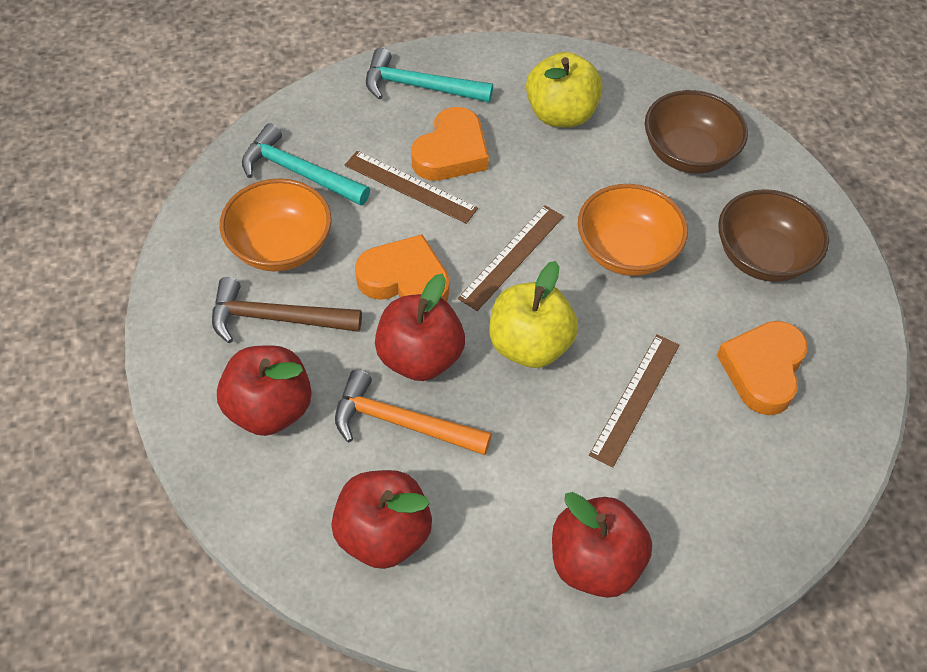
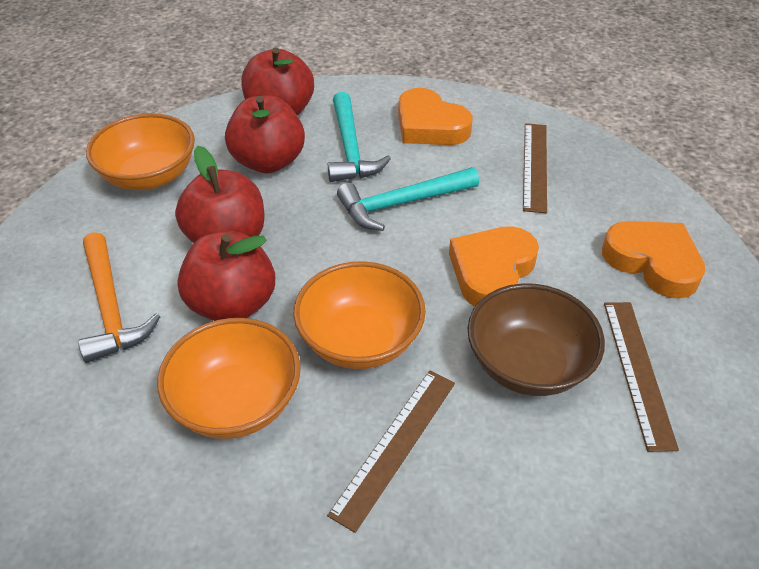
brown bowl: [645,90,748,174] [718,189,829,282] = 2 -> [468,283,605,396] = 1
brown hammer: [212,277,362,343] = 1 -> none = 0
orange bowl: [220,178,332,272] [578,184,688,276] = 2 -> [86,113,195,190] [157,318,301,439] [293,261,426,369] = 3
yellow apple: [489,261,578,368] [526,52,603,127] = 2 -> none = 0

